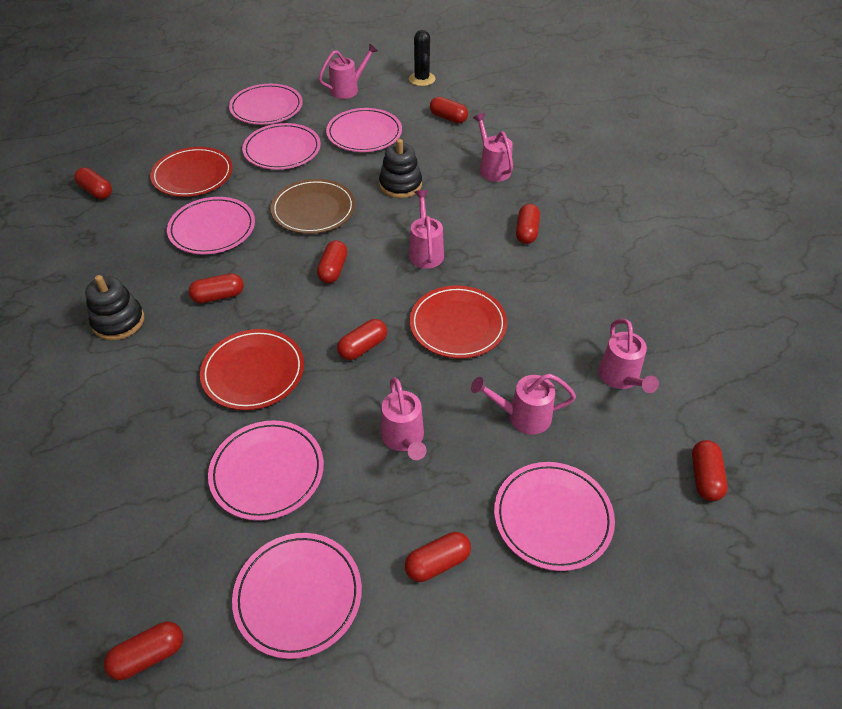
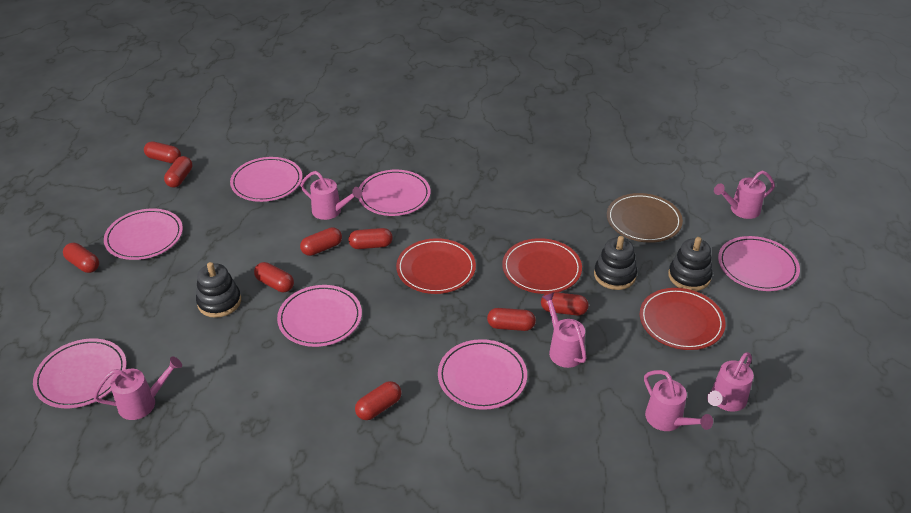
black cactus: [409,30,435,86] = 1 -> none = 0
black stacking toy: [85,275,144,340] [379,139,422,198] = 2 -> [196,262,241,318] [594,236,637,290] [668,237,712,291] = 3

